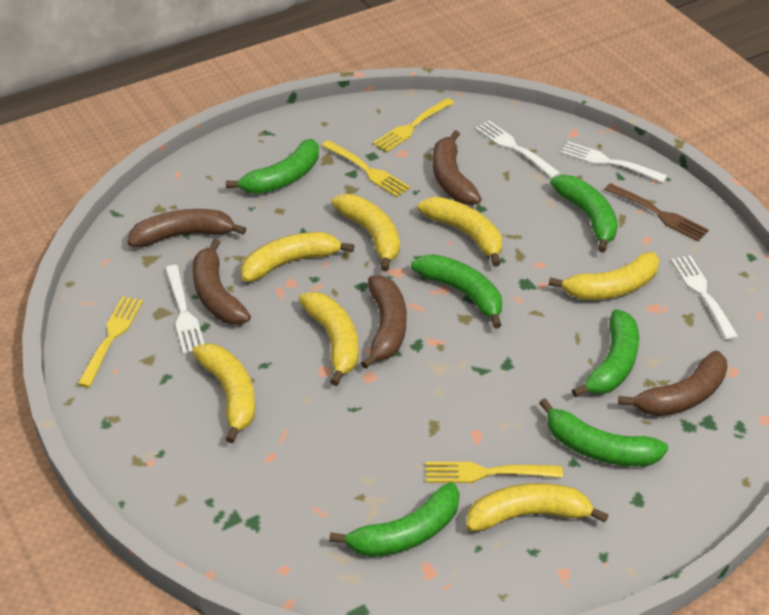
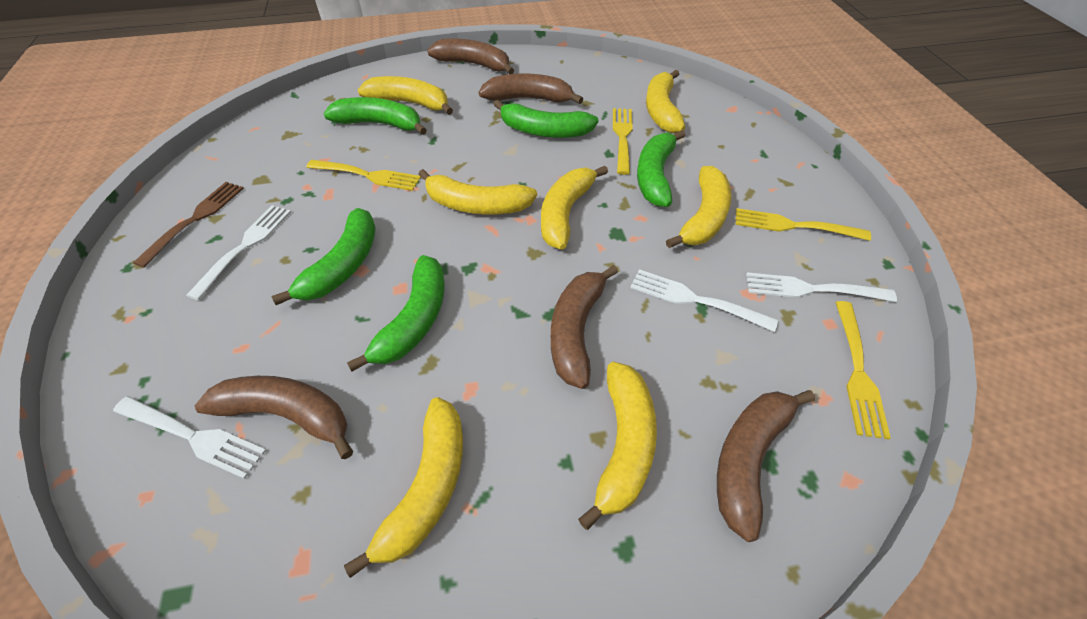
green banana: [226,139,319,194] [329,482,460,557] [411,254,502,329] [539,398,668,466] [550,175,618,253] [572,309,639,397] = 6 -> [271,208,376,305] [323,97,427,135] [347,255,445,372] [493,100,599,138] [637,130,685,207] = 5

